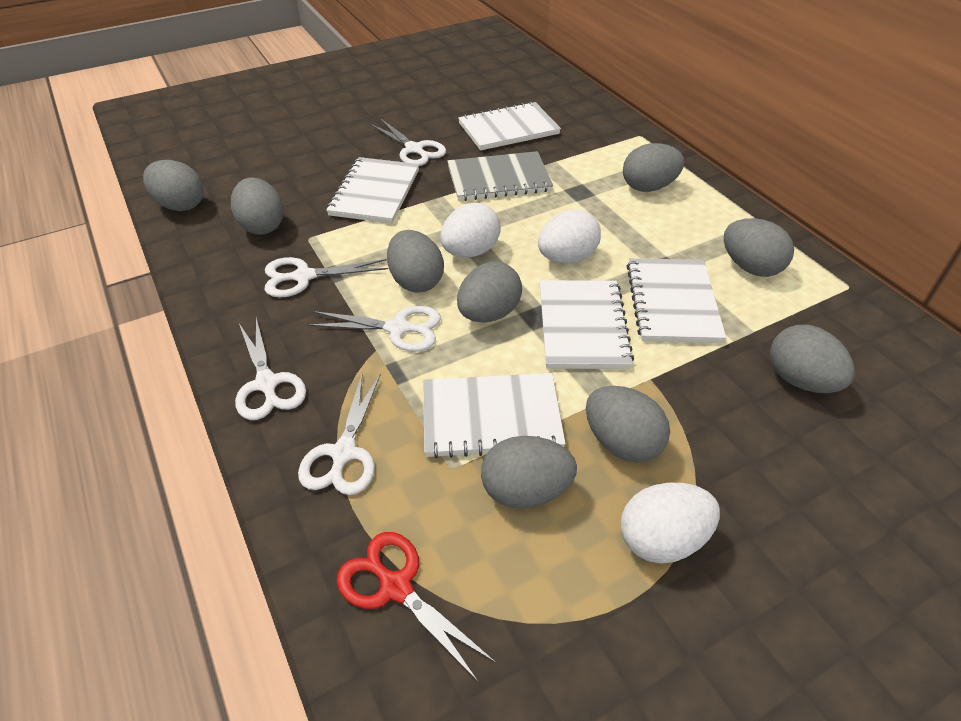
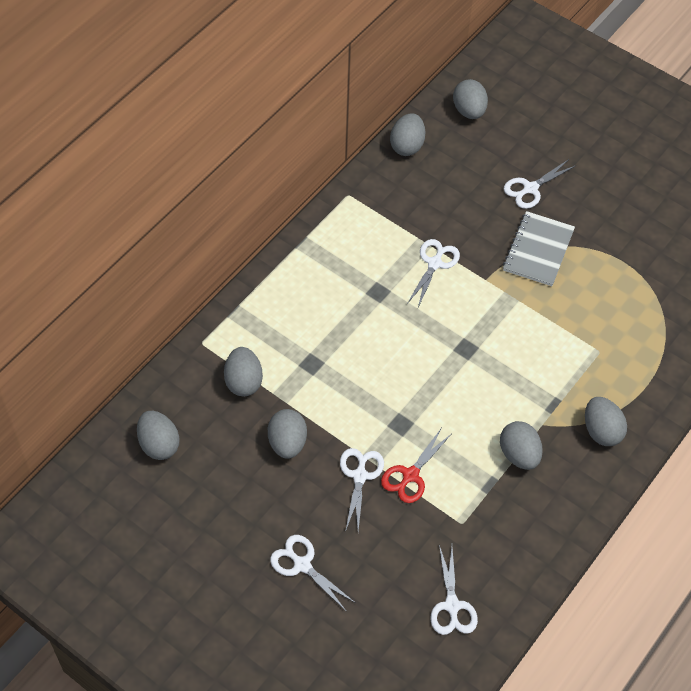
grey egg: [143,160,204,211] [231,177,284,235] [387,230,444,292] [457,262,522,323] [481,436,577,509] [586,386,670,463] [623,143,684,192] [724,218,794,277] [770,325,855,393] = 9 -> [137,411,179,460] [224,347,263,396] [268,409,307,459] [390,113,425,156] [453,79,488,119] [500,421,543,470] [585,397,627,446] = 7
white egg: [440,203,501,257] [538,209,601,264] [621,483,720,564] = 3 -> none = 0
white notebook: [326,157,419,223] [423,373,566,459] [458,101,561,151] [540,280,634,369] [627,258,726,343] = 5 -> none = 0

